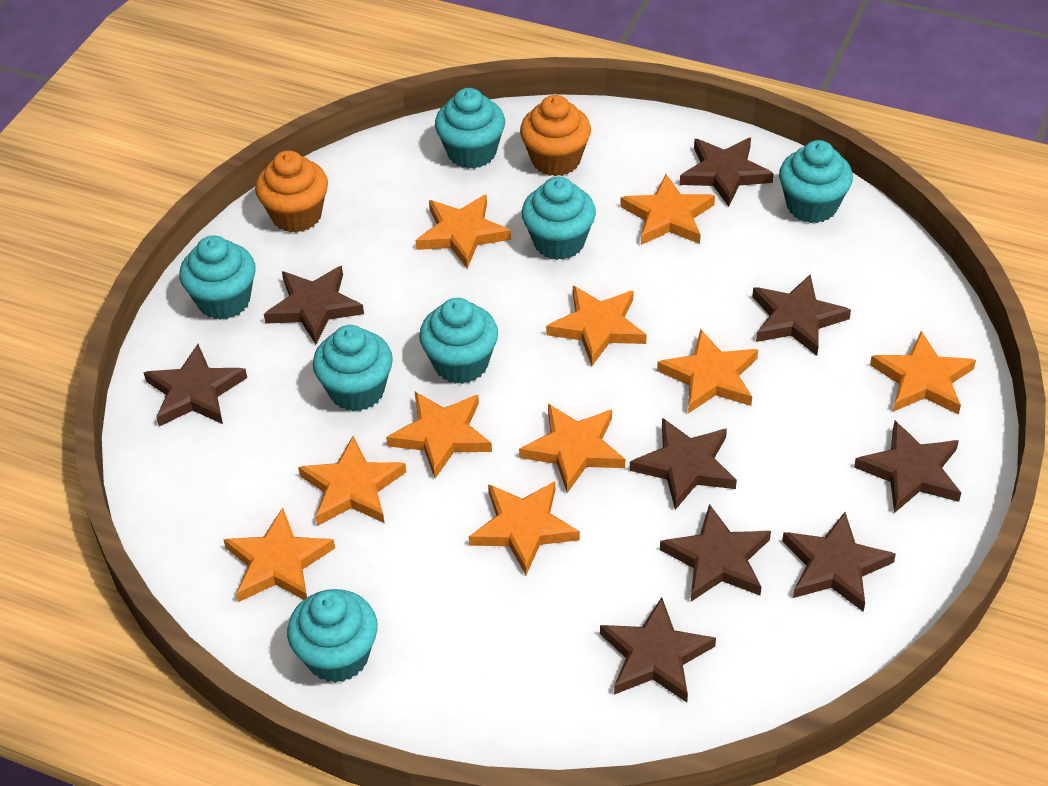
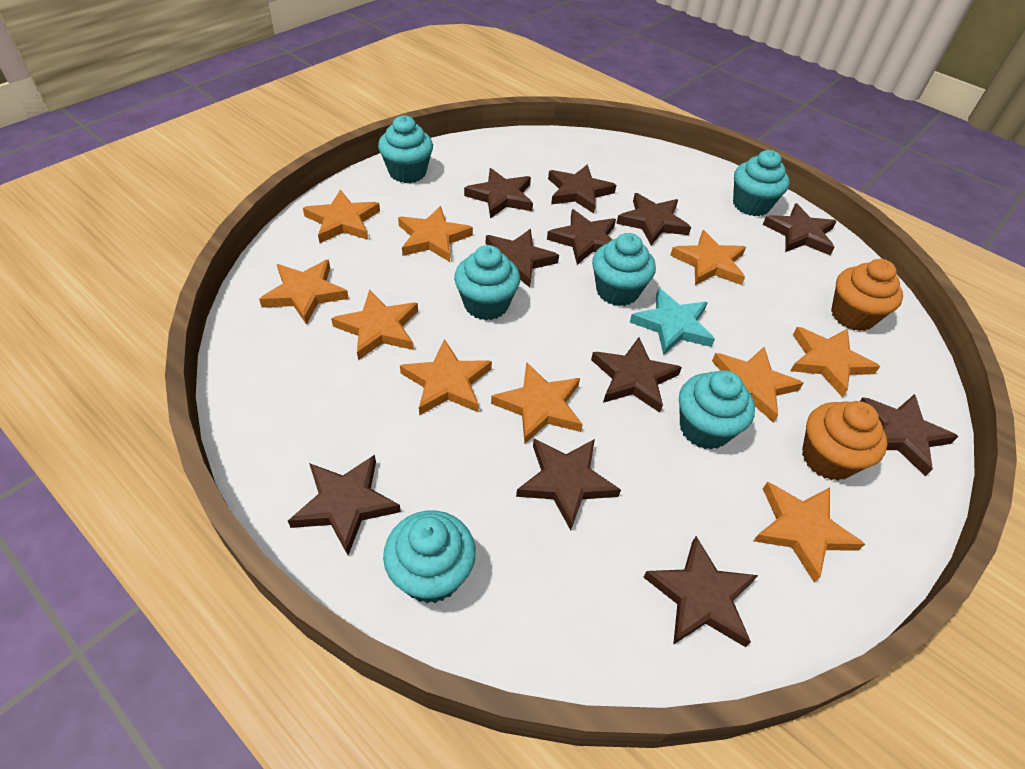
brown star: [143,344,247,426] [264,266,364,344] [600,597,716,702] [630,418,737,510] [660,504,771,601] [680,138,774,207] [752,275,851,356] [782,512,896,612] [854,421,961,513] = 9 -> [288,455,401,555] [464,168,533,218] [486,229,559,288] [516,439,621,530] [547,209,616,265] [548,164,616,213] [591,337,682,413] [616,193,691,245] [643,536,758,647] [763,203,837,255] [860,394,959,476] = 11
turquoise cupcake: [179,235,256,320] [287,589,378,683] [313,325,393,411] [419,298,498,384] [435,88,505,169] [522,177,596,260] [779,140,853,223] = 7 -> [378,115,433,183] [383,510,476,603] [454,245,520,320] [592,233,656,306] [679,370,755,450] [733,150,790,216] = 6
turquoise star: none = 0 -> [630,288,715,355] = 1

